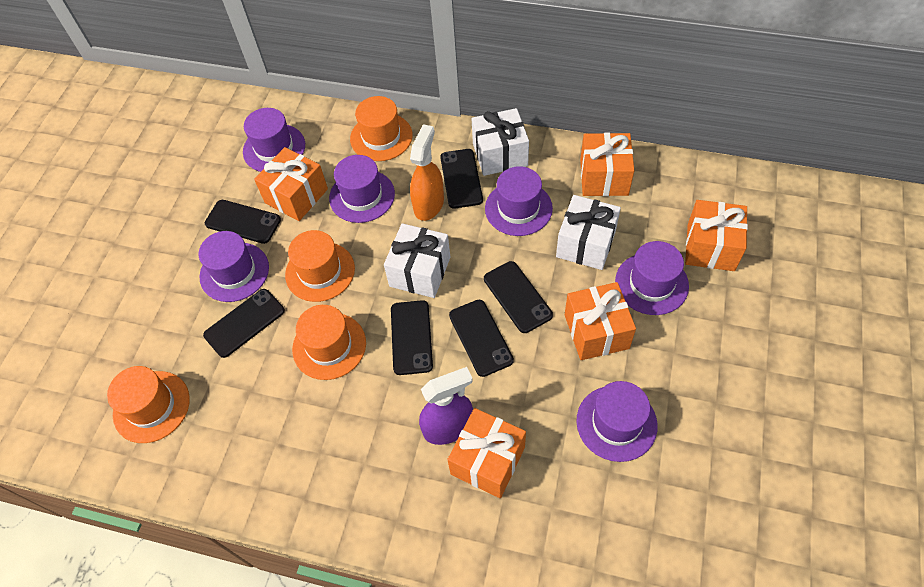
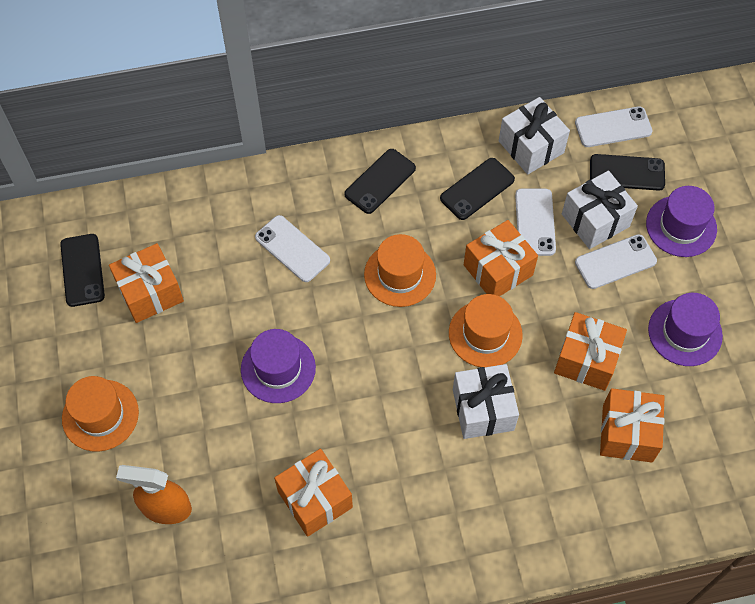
black phone: [203,289,285,358] [205,200,281,244] [391,300,433,375] [440,149,483,209] [449,300,514,377] [484,261,553,333] = 6 -> [60,234,105,307] [344,149,416,214] [440,158,515,220] [590,154,665,191] = 4
orange hat: [107,366,190,443] [285,230,355,302] [292,305,366,380] [350,96,413,161] = 4 -> [62,376,139,452] [364,234,436,307] [449,294,523,367] = 3
purple hat: [199,231,269,302] [243,108,305,172] [329,155,395,223] [485,166,553,236] [576,381,658,462] [615,241,689,315] = 6 -> [241,329,316,403] [646,186,717,257] [648,293,723,366] = 3
purple spray bottle: [419,367,473,445] = 1 -> none = 0
white phone: none = 0 -> [255,215,330,282] [515,188,556,256] [575,106,652,147] [575,234,657,289] = 4

